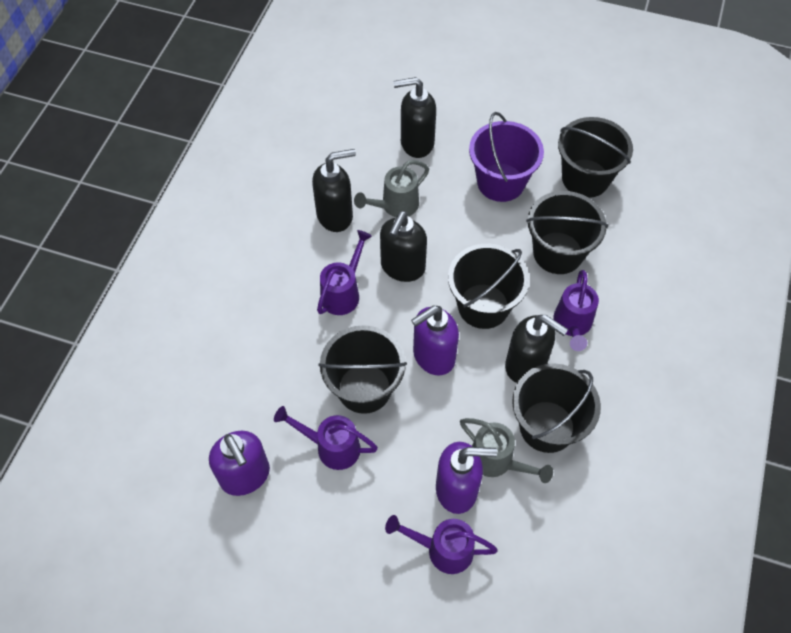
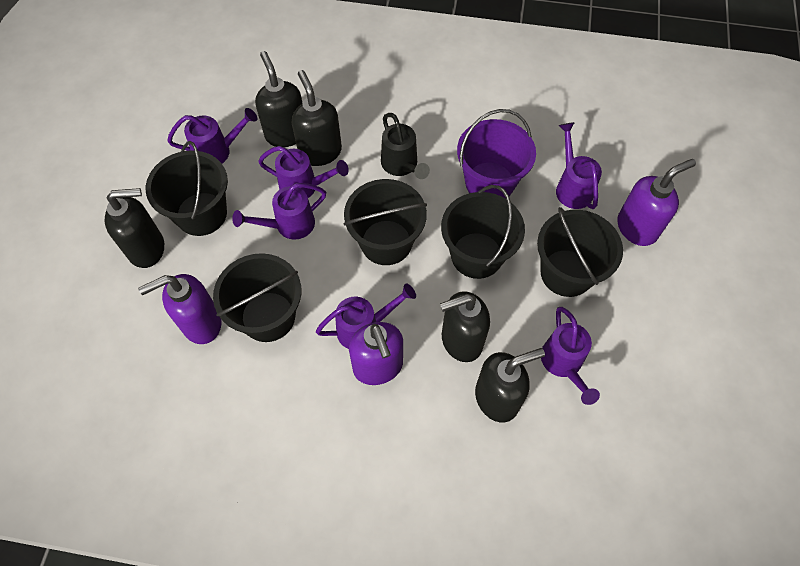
black soap dispenser: [312,149,356,232] [380,211,427,282] [393,77,436,158] [505,315,568,383] = 4 -> [104,188,164,268] [255,51,303,147] [292,70,342,166] [440,291,490,362] [475,348,545,422] = 5
black watering can: none = 0 -> [381,113,430,179] = 1
grey watering can: [354,160,429,217] [460,418,553,483] = 2 -> none = 0
purple watering can: [274,406,378,470] [317,230,372,315] [385,515,498,574] [554,270,599,351] = 4 -> [167,108,257,163] [232,183,326,240] [258,146,349,198] [316,284,416,349] [541,307,600,405] [556,122,602,209] = 6

